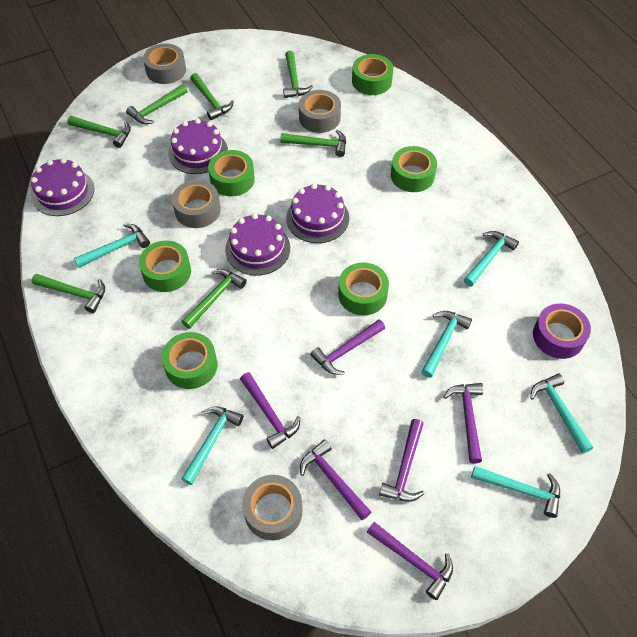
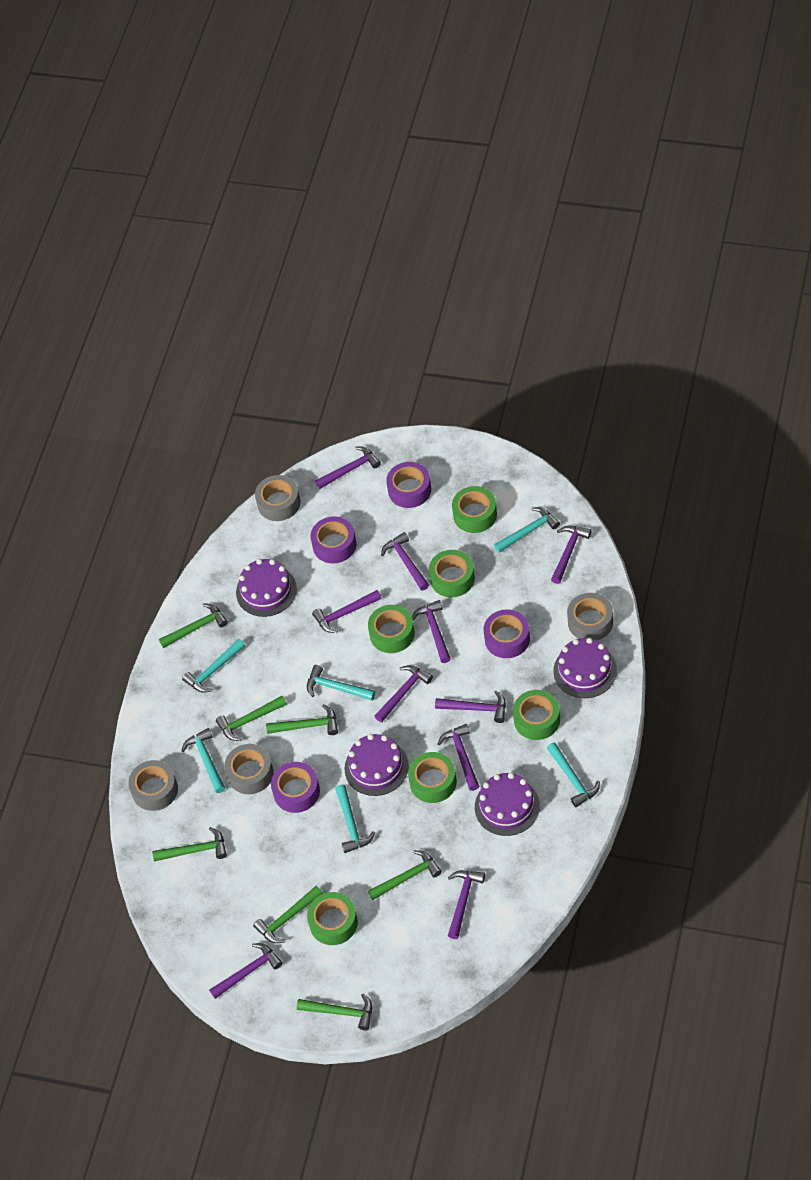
purple hammer: [240,372,300,449] [300,439,371,520] [310,320,385,375] [367,522,453,600] [379,419,424,502] [443,383,483,463] = 6 -> [209,943,283,999] [312,590,381,633] [315,446,381,489] [374,665,433,722] [381,532,429,590] [412,600,451,663] [435,691,506,723] [438,724,479,791] [448,870,485,939] [551,526,591,584] = 10
purple tape: [533,303,591,359] = 1 -> [271,762,320,813] [311,516,356,564] [386,462,431,508] [484,609,530,658] = 4

